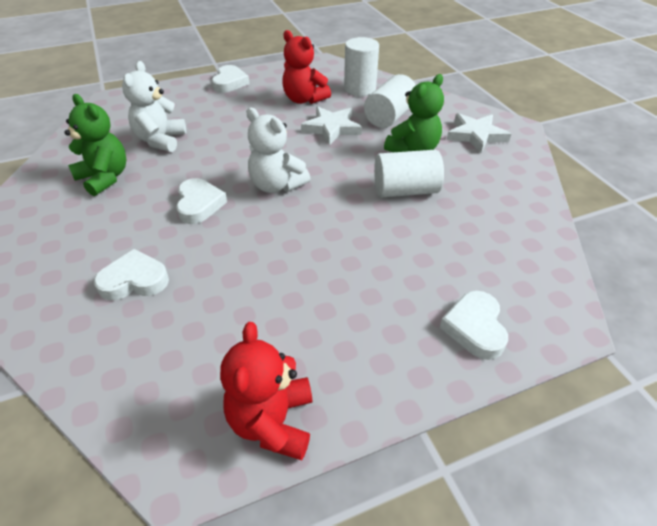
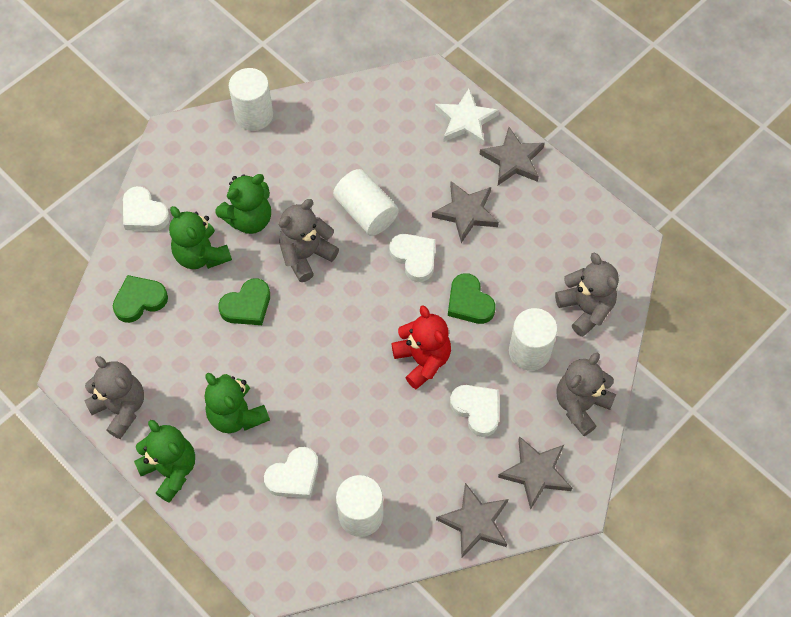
green heart: none = 0 -> [113,275,168,323] [218,278,270,325] [448,273,495,324] = 3
green teddy bear: [64,94,127,196] [384,74,444,152] = 2 -> [134,420,195,503] [169,206,232,269] [205,373,270,433] [215,174,271,234] = 4
grey star: none = 0 -> [432,181,499,243] [436,483,508,558] [479,127,545,185] [498,436,572,510] = 4
grey teddy bear: none = 0 -> [84,356,144,439] [279,199,339,282] [555,253,619,337] [556,353,616,436] = 4
red teddy bear: [220,322,312,460] [282,30,331,104] = 2 -> [391,305,451,389] = 1
white cylinder: [344,37,379,96] [364,74,416,128] [374,150,444,198] = 3 -> [229,68,273,131] [333,169,399,236] [336,475,383,537] [509,308,557,371] = 4
white star: [301,106,362,146] [447,113,511,153] = 2 -> [435,88,499,145] = 1
white teddy bear: [122,61,186,152] [246,108,311,193] = 2 -> none = 0

